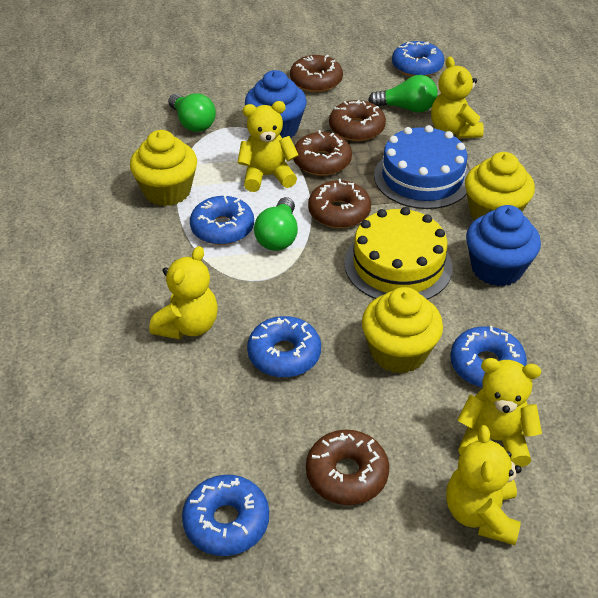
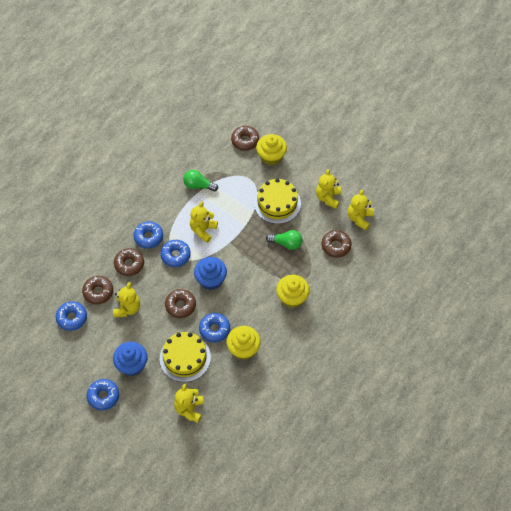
blue cake: [374,125,469,209] = 1 -> none = 0
green light bulb: [168,93,216,132] [254,197,298,251] [368,75,438,113] = 3 -> [183,170,218,191] [266,230,302,250] = 2
yellow cake: [344,207,453,300] = 1 -> [160,332,211,382] [254,178,301,224] = 2

